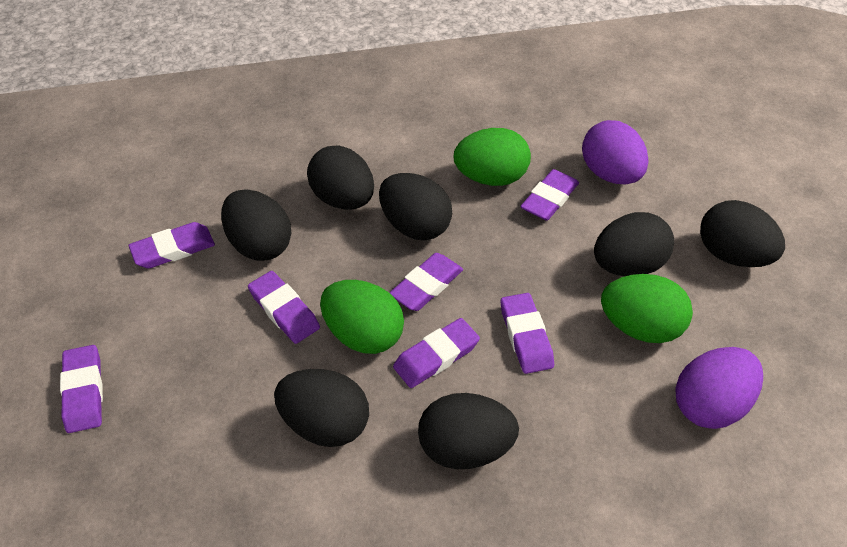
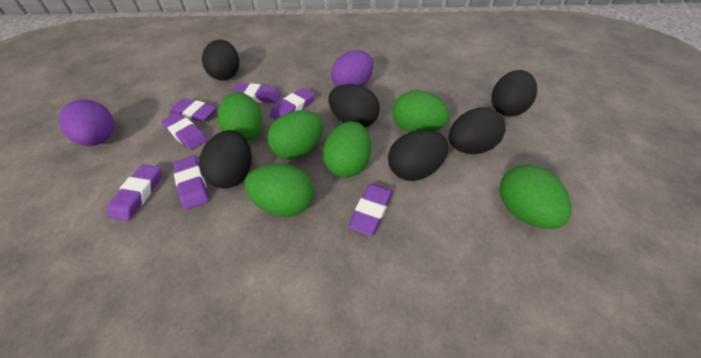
black egg: [221,189,291,261] [274,369,369,447] [307,145,374,210] [379,173,452,240] [418,393,519,469] [594,212,674,276] [700,200,785,267] = 7 -> [199,130,251,189] [202,40,239,81] [328,84,380,127] [388,130,449,181] [449,108,505,154] [491,70,537,116] = 6
green egg: [320,280,404,354] [454,128,531,186] [601,274,693,343] = 3 -> [218,92,263,141] [244,163,314,216] [267,110,323,160] [323,121,371,178] [392,90,450,132] [499,165,572,229] = 6

